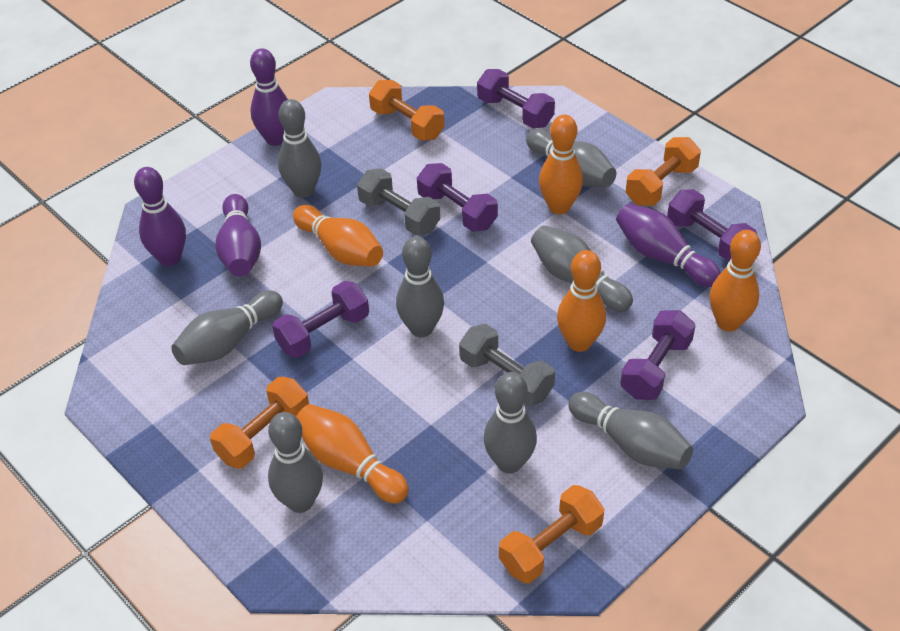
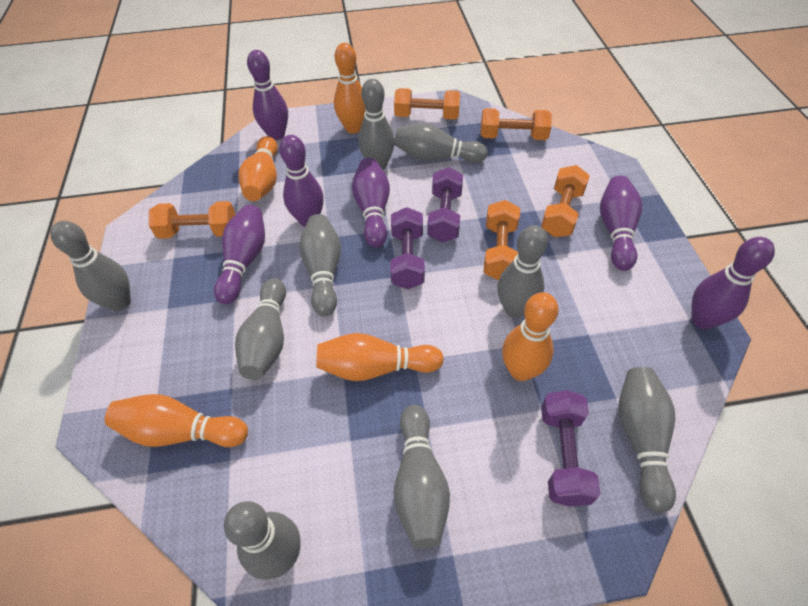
grey bowling pin: [171,290,283,365] [268,412,323,513] [278,99,321,198] [396,236,444,337] [484,372,537,474] [526,129,616,187] [531,225,633,312] [568,392,693,469] = 8 -> [50,221,131,311] [224,501,300,580] [235,278,286,380] [299,214,341,316] [358,79,395,170] [394,123,487,163] [394,405,450,549] [497,225,548,318] [618,367,676,513] = 9
grey dumbbell: [357,168,440,235] [459,324,555,406] = 2 -> none = 0
orange dumbbell: [210,377,309,469] [369,80,444,141] [499,485,605,583] [626,137,701,206] = 4 -> [149,201,236,239] [394,88,460,120] [480,108,552,140] [484,200,520,280] [541,165,590,237] = 5
purple bowling pin: [134,167,186,266] [215,194,261,277] [250,48,288,146] [616,204,721,287] = 4 -> [214,205,265,304] [247,50,288,140] [279,135,324,227] [352,158,390,247] [600,176,642,271] [691,237,775,329] = 6
purple dumbbell: [272,281,369,358] [417,163,498,232] [477,69,555,128] [620,310,696,400] [667,189,757,261] = 5 -> [390,207,425,289] [427,167,463,243] [541,390,601,507] = 3

